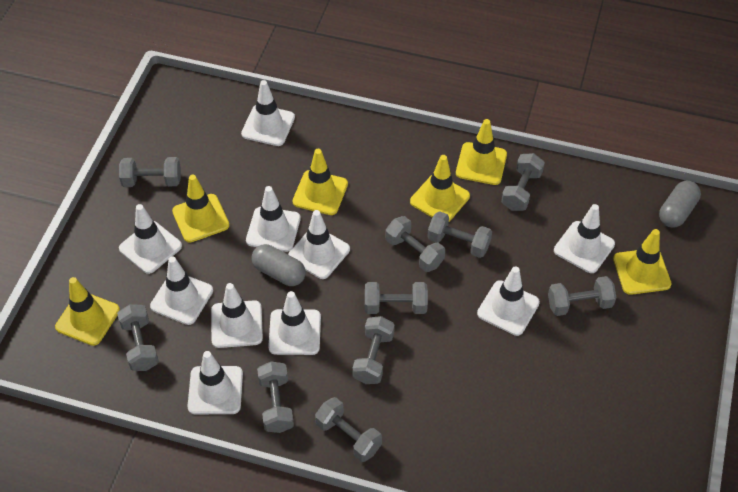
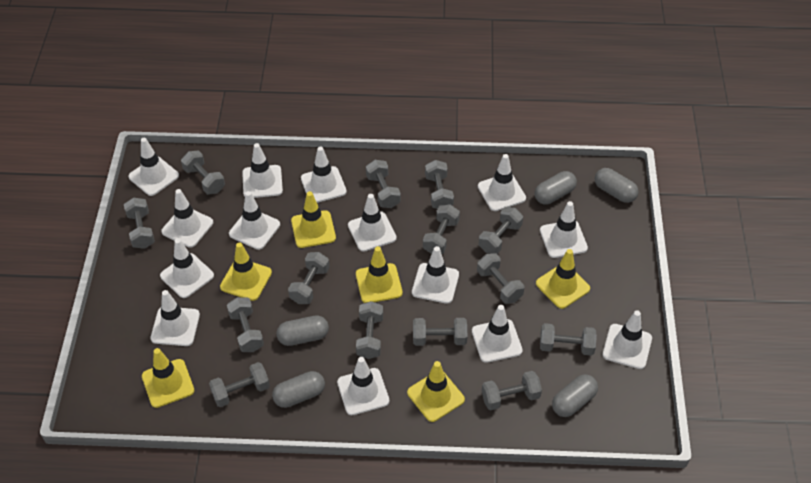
grey capsule: [251,244,306,286] [659,181,701,228] = 2 -> [272,371,325,408] [276,315,329,346] [535,171,577,204] [552,374,598,417] [595,168,639,203] = 5
grey dumbbell: [117,304,159,371] [119,157,181,187] [257,361,294,433] [315,397,382,462] [352,316,395,384] [365,282,428,314] [386,216,445,272] [427,211,492,258] [501,153,545,211] [548,276,616,316] = 10 -> [124,198,155,249] [181,150,225,195] [209,362,270,407] [227,297,264,352] [288,252,330,304] [356,301,383,359] [366,160,401,208] [413,318,467,346] [423,204,460,254] [425,160,454,209] [477,253,524,304] [479,207,523,254] [482,371,542,410] [540,323,597,356] = 14
white traffic cone: [119,204,182,274] [150,256,213,325] [188,351,243,414] [211,283,263,348] [241,80,295,146] [246,186,301,252] [268,291,321,355] [288,210,350,279] [477,266,540,336] [554,204,615,273] = 10 -> [128,138,179,196] [150,290,200,346] [160,238,214,298] [161,189,213,248] [229,191,280,250] [242,143,283,198] [301,147,347,203] [337,357,389,415] [348,194,397,252] [412,246,459,304] [472,305,523,363] [478,154,526,211] [540,201,588,258] [603,310,652,369] = 14

